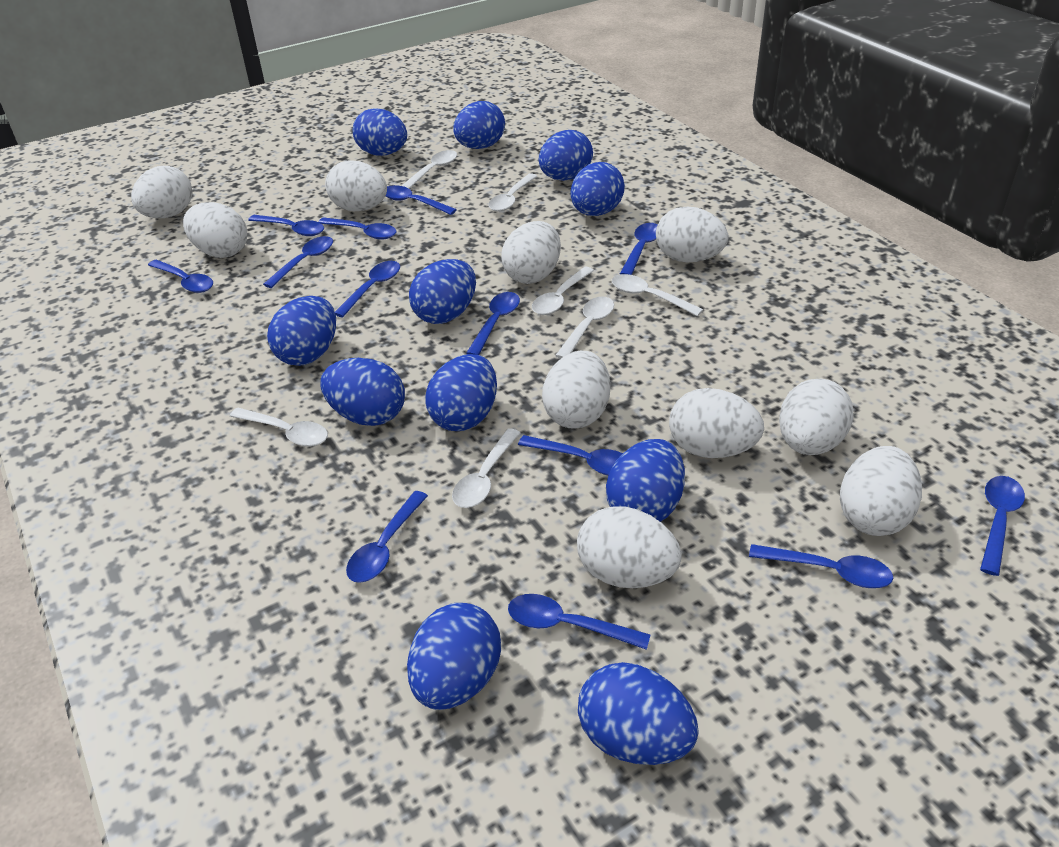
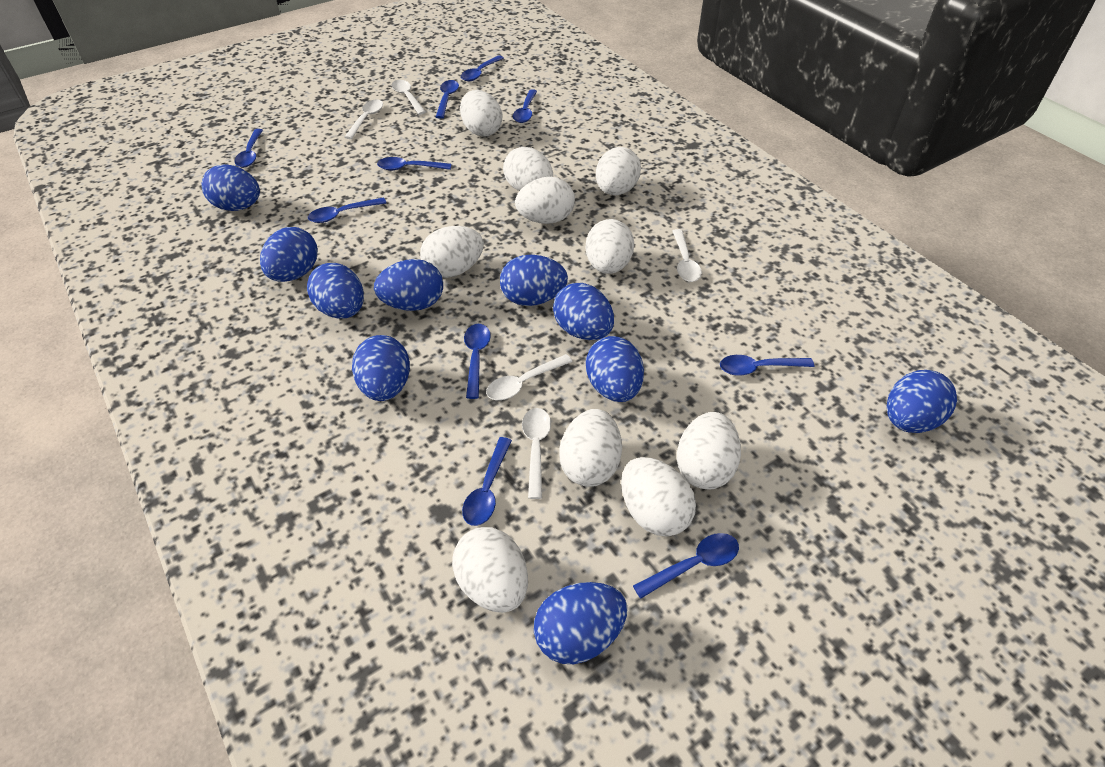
blue egg: [267,296,336,366] [320,358,405,426] [353,108,407,156] [407,603,501,710] [409,259,476,324] [426,354,497,431] [453,101,505,149] [539,130,593,181] [570,162,625,216] [578,662,699,765] [606,439,685,522] = 11 -> [202,164,260,211] [260,227,318,282] [307,263,364,319] [352,335,410,401] [374,259,443,311] [500,255,568,306] [534,582,627,664] [553,283,614,340] [586,336,644,402] [887,370,957,433] = 10
blue spoon: [148,259,213,293] [248,215,324,236] [263,236,333,288] [318,217,396,240] [335,261,400,317] [346,491,428,583] [386,185,457,215] [466,292,520,355] [508,594,650,650] [518,435,623,475] [620,223,658,275] [749,544,893,588] [980,476,1025,576] = 13 -> [234,129,263,168] [308,197,386,223] [377,157,451,171] [436,80,459,119] [461,55,504,81] [462,437,512,526] [464,324,491,399] [513,89,537,123] [633,533,739,599] [720,355,814,376] = 10
white spoon: [230,407,328,447] [402,150,457,189] [452,428,520,508] [488,173,537,212] [532,267,594,315] [555,296,614,359] [612,274,703,316] = 7 -> [344,100,383,139] [391,80,426,115] [486,354,572,400] [522,408,551,499] [673,229,702,282] = 5

